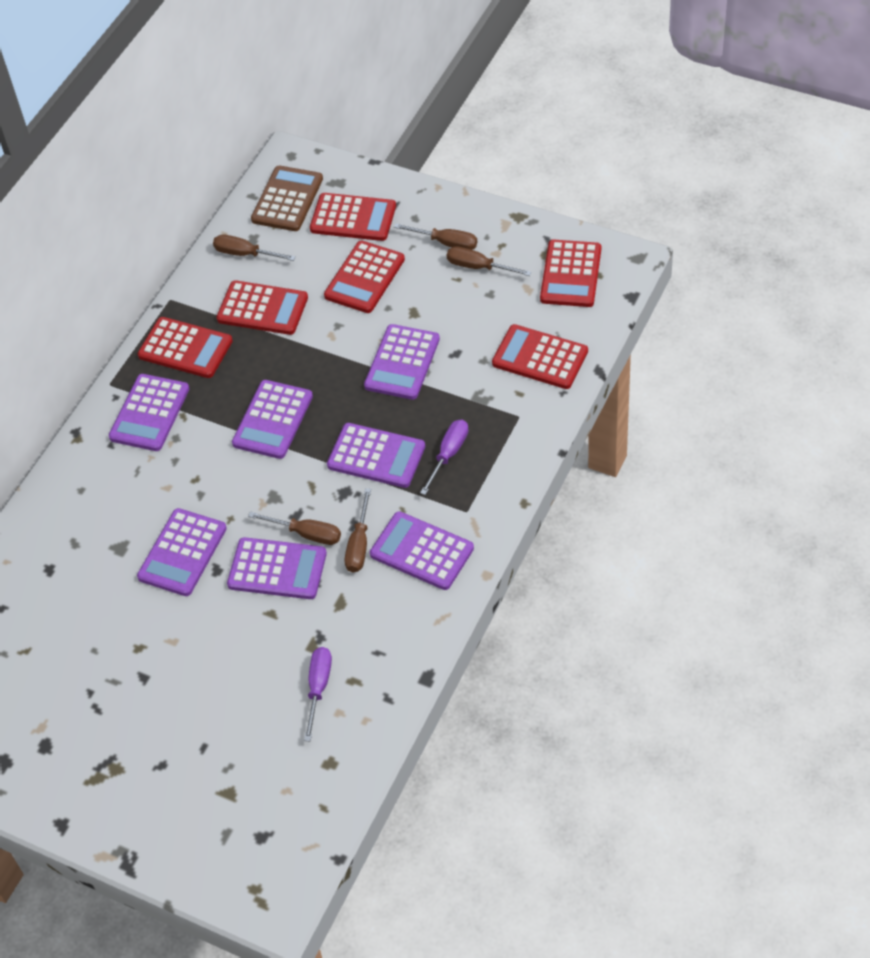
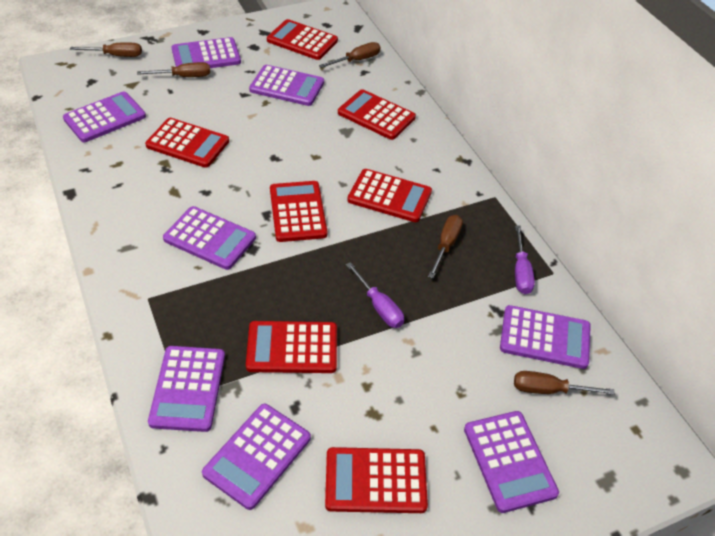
brown calculator: [251,166,323,231] = 1 -> none = 0
purple calculator: [109,374,189,451] [137,508,227,596] [227,537,327,599] [232,380,313,459] [327,423,425,488] [364,324,440,400] [370,511,474,590] = 7 -> [63,91,146,142] [148,346,225,432] [163,206,256,270] [171,37,241,68] [202,404,311,510] [249,65,324,106] [464,411,559,513] [500,305,591,369] = 8
red calculator: [138,317,233,378] [216,280,308,335] [310,193,396,241] [324,241,405,313] [492,324,588,389] [540,240,601,307] = 6 -> [145,118,229,168] [246,321,337,373] [267,19,338,60] [270,181,327,242] [325,447,428,513] [338,89,416,140] [347,169,432,222] = 7

